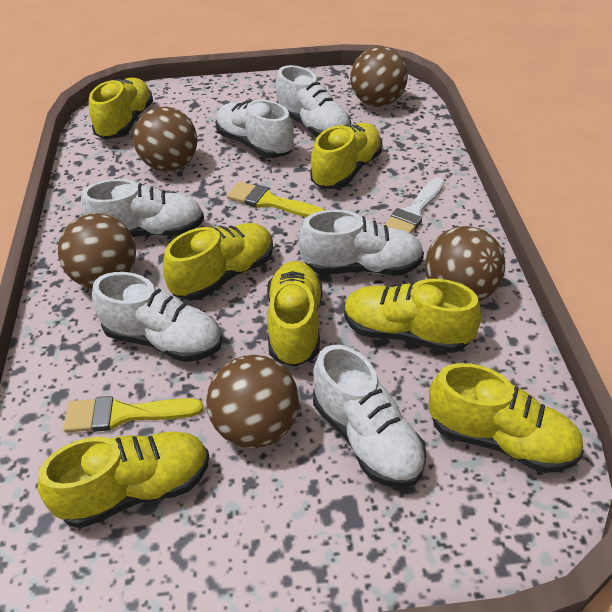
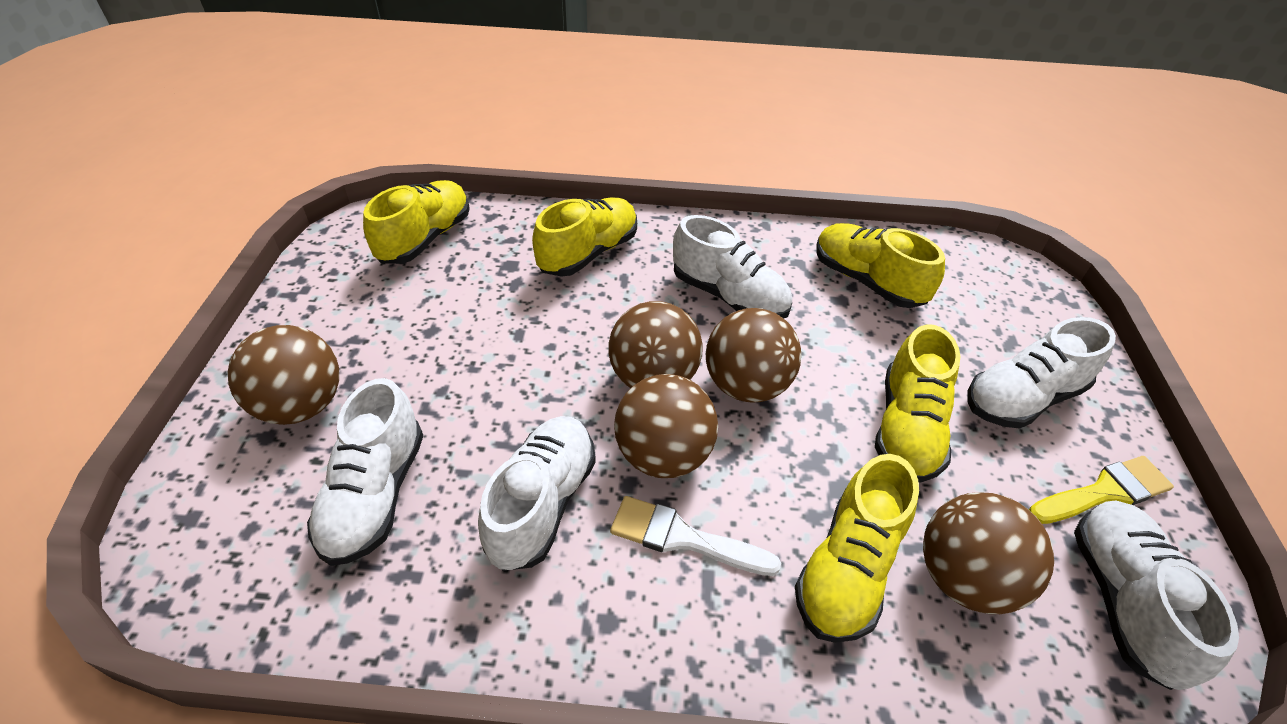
white shoe: [80,179,204,237] [92,272,222,362] [215,99,294,158] [275,65,351,137] [298,210,424,275] [313,345,427,488] = 6 -> [307,378,423,566] [478,416,596,571] [673,215,792,318] [967,317,1116,429] [1074,500,1239,690] = 5
yellow brush: [63,396,203,433] [227,181,324,217] = 2 -> [1028,456,1174,524] = 1
yellow shoe: [38,431,209,528] [89,78,153,139] [163,223,273,300] [267,261,322,367] [310,123,382,189] [344,279,481,353] [429,363,584,473] = 7 -> [363,180,470,264] [532,198,637,277] [795,454,919,643] [816,223,945,308] [875,324,961,482] = 5

